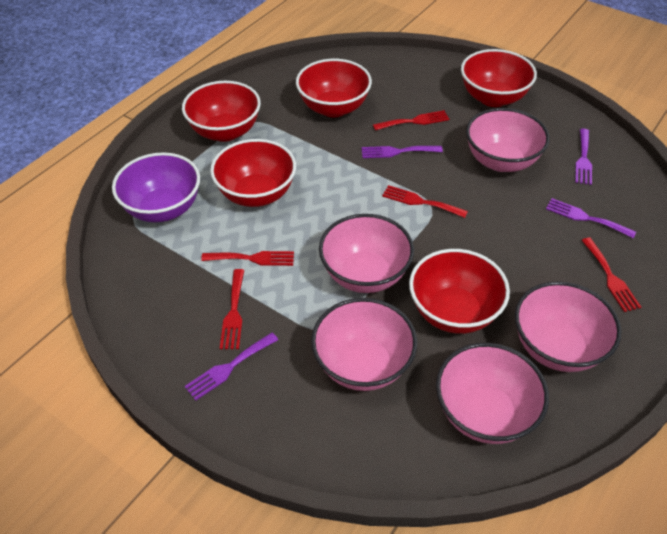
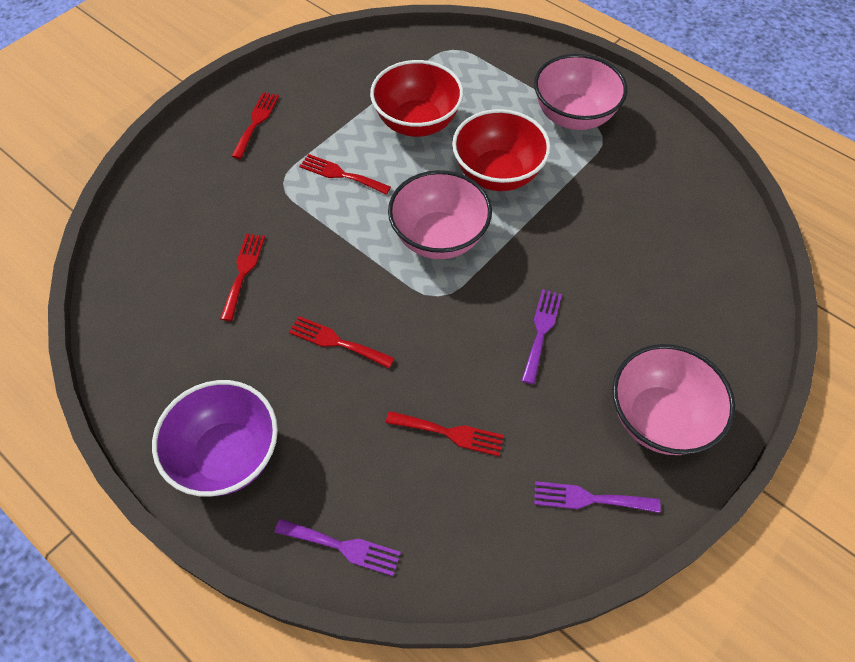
pink bowl: [311,298,417,391] [319,214,414,293] [436,343,549,444] [466,108,550,172] [515,281,621,372] = 5 -> [388,170,492,259] [534,54,627,130] [612,344,735,455] = 3
purple fork: [185,333,278,401] [362,146,443,158] [546,198,636,238] [575,129,592,185] = 4 -> [275,518,401,576] [521,289,562,384] [534,481,661,513] = 3
red bowl: [182,81,261,142] [210,139,296,207] [296,59,372,117] [409,249,510,334] [461,49,537,107] = 5 -> [370,60,464,137] [452,109,551,191] = 2

